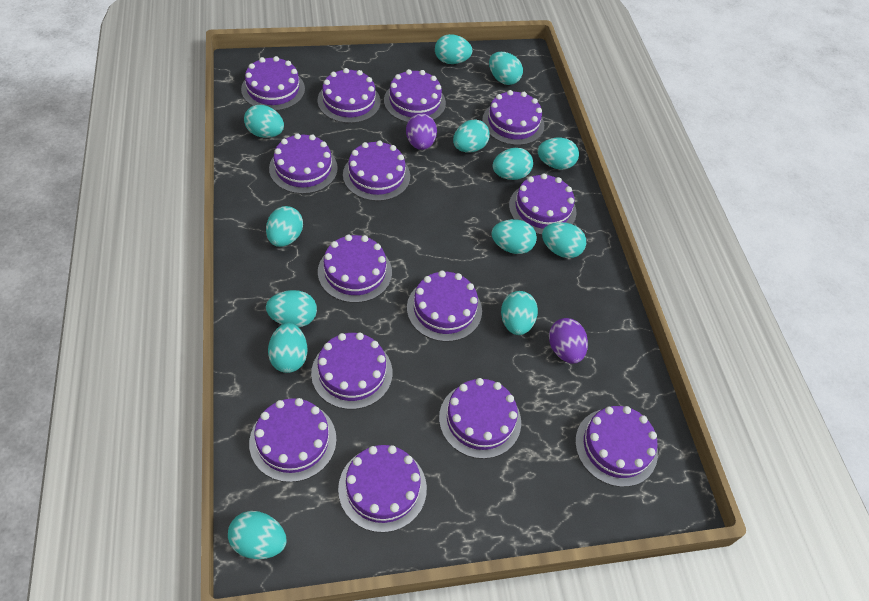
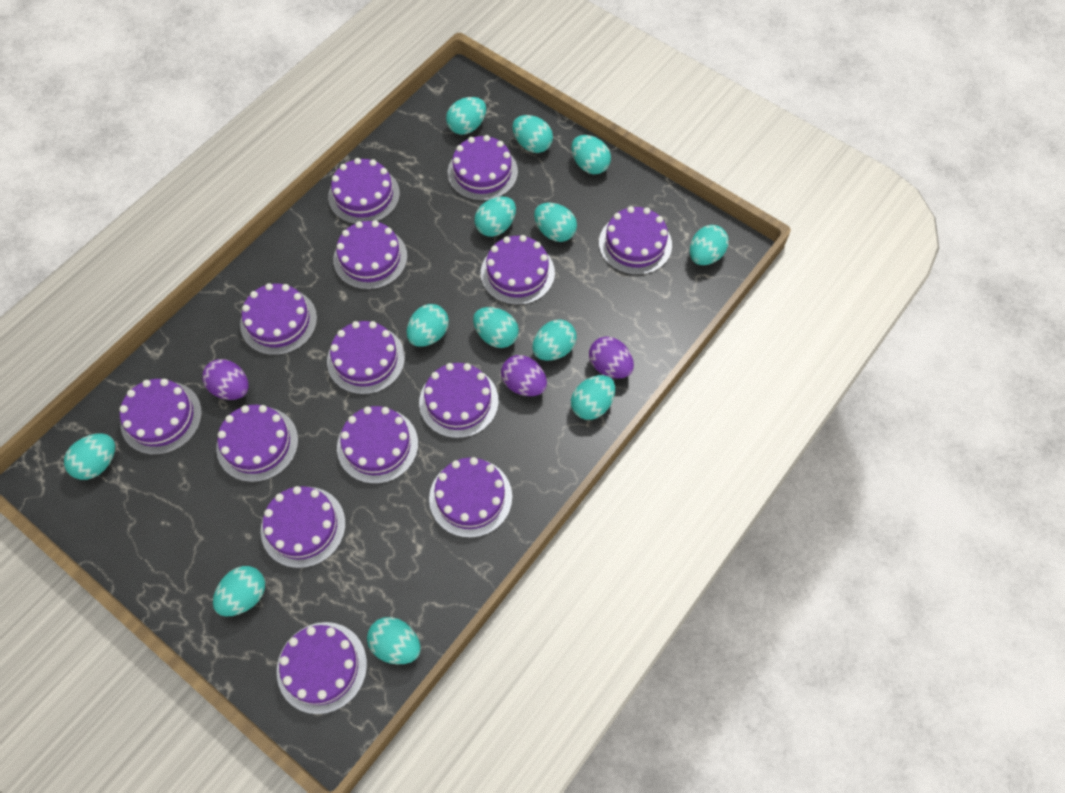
purple egg: [406,113,437,150] [549,318,588,364] = 2 -> [202,359,249,400] [501,355,547,396] [589,336,634,379] = 3

